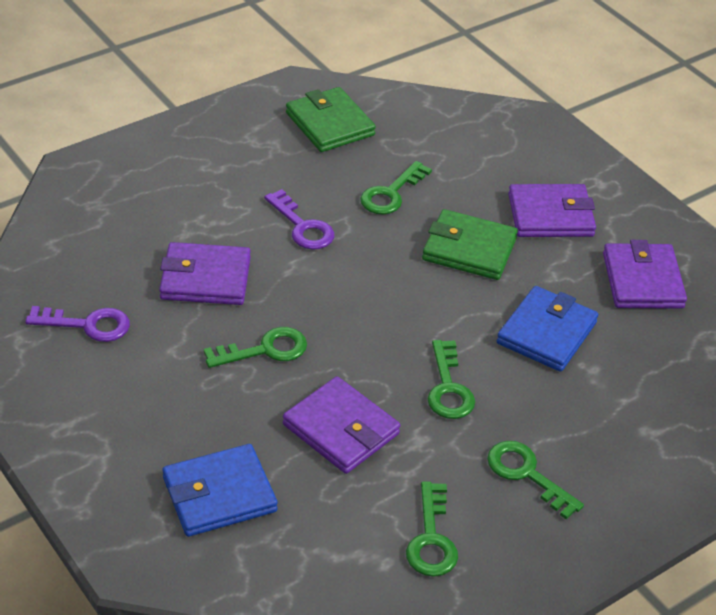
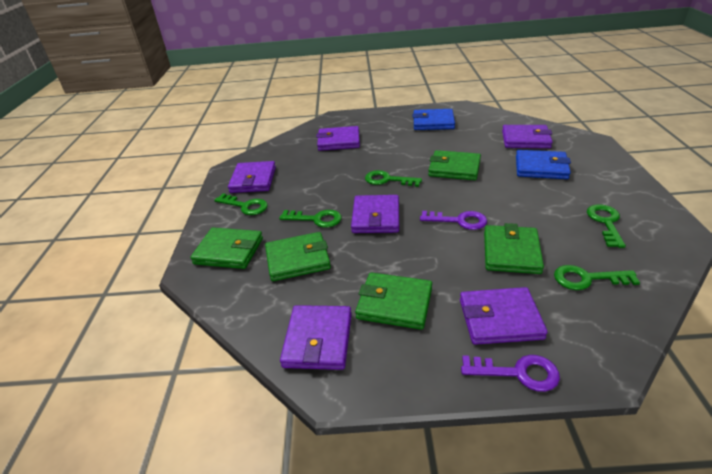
green wallet: [286,87,376,152] [422,209,518,280] = 2 -> [190,228,263,269] [265,232,331,281] [355,272,432,330] [428,150,481,180] [484,223,544,274] = 5
purple wallet: [159,242,251,305] [283,376,400,474] [508,184,596,237] [603,240,687,309] = 4 -> [228,161,276,193] [280,305,352,370] [316,126,360,151] [351,195,399,233] [460,287,548,345] [502,125,553,148] = 6

